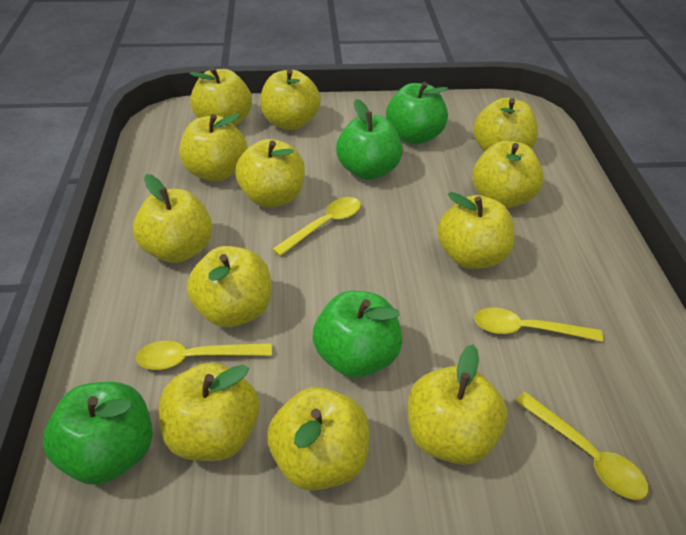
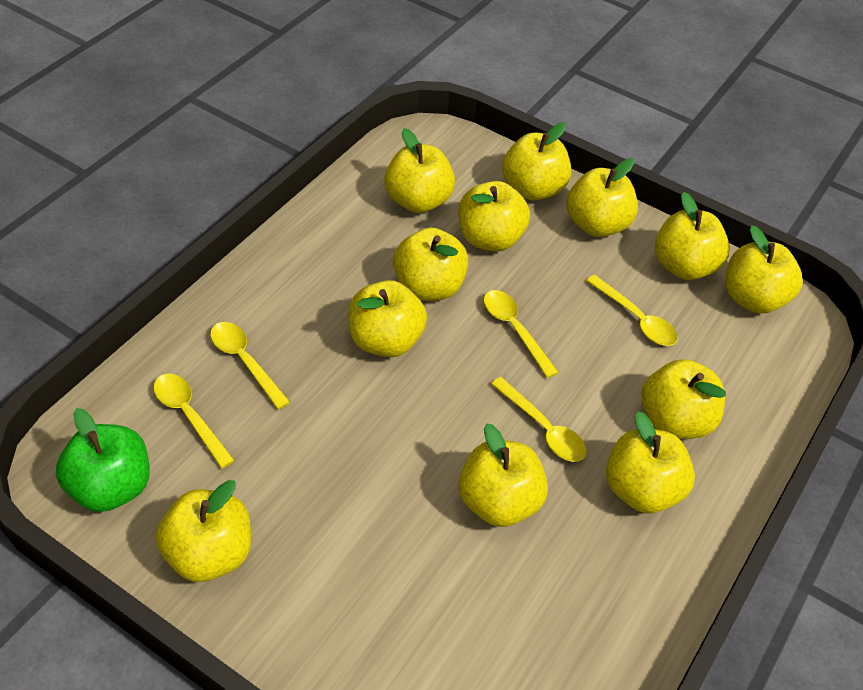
green apple: [43,382,153,485] [312,291,402,378] [336,99,403,180] [386,82,448,144] = 4 -> [56,408,150,512] = 1
yellow spoon: [136,341,272,370] [272,197,361,256] [474,308,603,342] [515,392,649,500] = 4 -> [153,374,235,468] [210,322,290,410] [484,290,559,378] [491,377,587,462] [586,275,678,346] = 5

